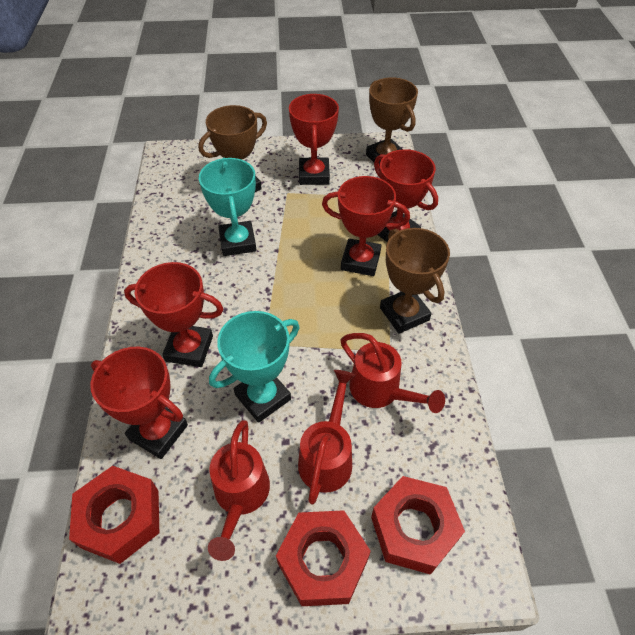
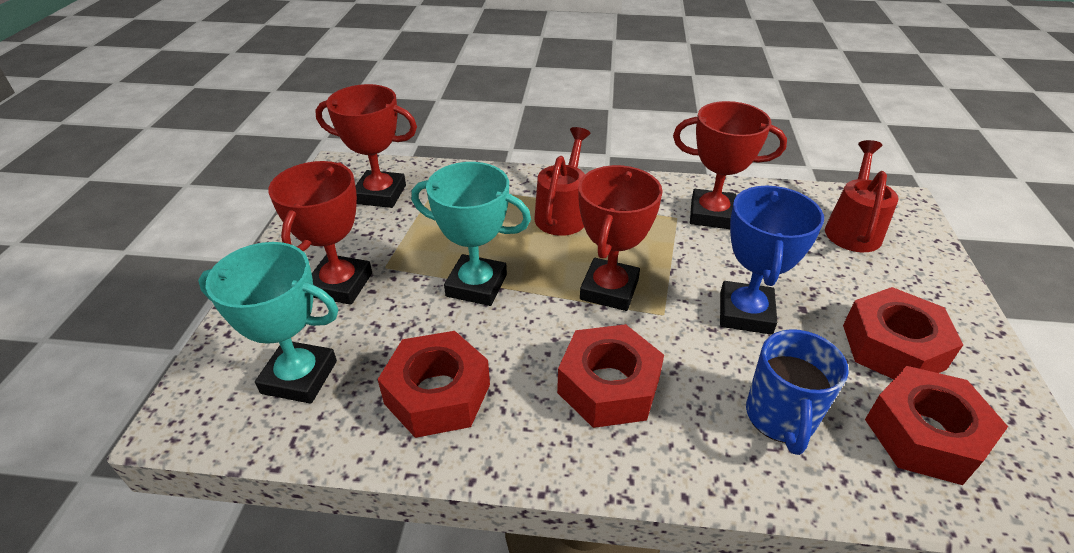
blue mug: none = 0 -> [746,329,849,455] = 1
blue trophy: none = 0 -> [720,186,824,335] = 1
brown trophy: [199,105,267,192] [366,77,418,167] [380,228,450,334] = 3 -> none = 0
red nut: [69,466,159,564] [276,510,371,606] [371,476,465,575] = 3 -> [378,331,490,438] [557,324,664,428] [843,287,963,379] [865,366,1008,485] = 4
red trophy: [90,347,188,459] [124,262,223,367] [289,94,339,185] [322,176,410,276] [374,149,438,242] = 5 -> [268,161,372,305] [315,84,417,208] [578,165,663,311] [673,101,787,229] = 4
red watering can: [208,420,270,561] [298,370,356,505] [340,333,445,413] = 3 -> [535,127,591,236] [825,140,898,252] = 2

